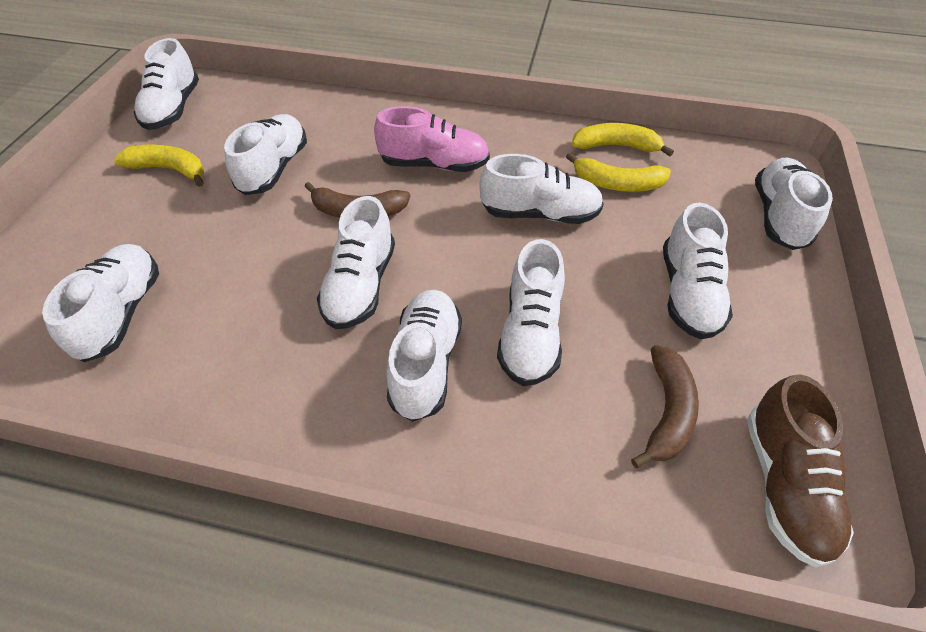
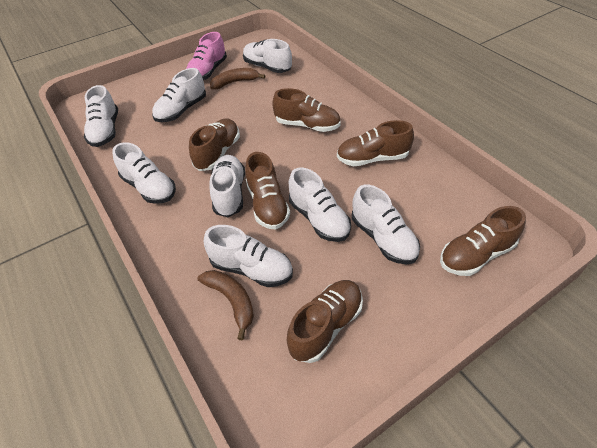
brown shoe: [747,374,854,567] = 1 -> [189,119,240,171] [245,152,290,229] [272,88,341,132] [287,280,363,363] [337,120,414,166] [440,206,526,276] = 6
white shoe: [42,244,159,362] [134,38,199,130] [224,114,307,195] [317,196,395,329] [386,290,462,422] [480,154,604,224] [497,239,565,386] [663,203,733,339] [755,158,833,250] = 9 -> [84,85,118,147] [112,142,176,204] [152,68,206,122] [204,225,293,287] [209,155,245,217] [243,39,292,73] [289,168,351,242] [352,185,420,265] = 8
yellow banana: [114,145,204,187] [566,152,671,192] [572,123,674,156] = 3 -> none = 0

